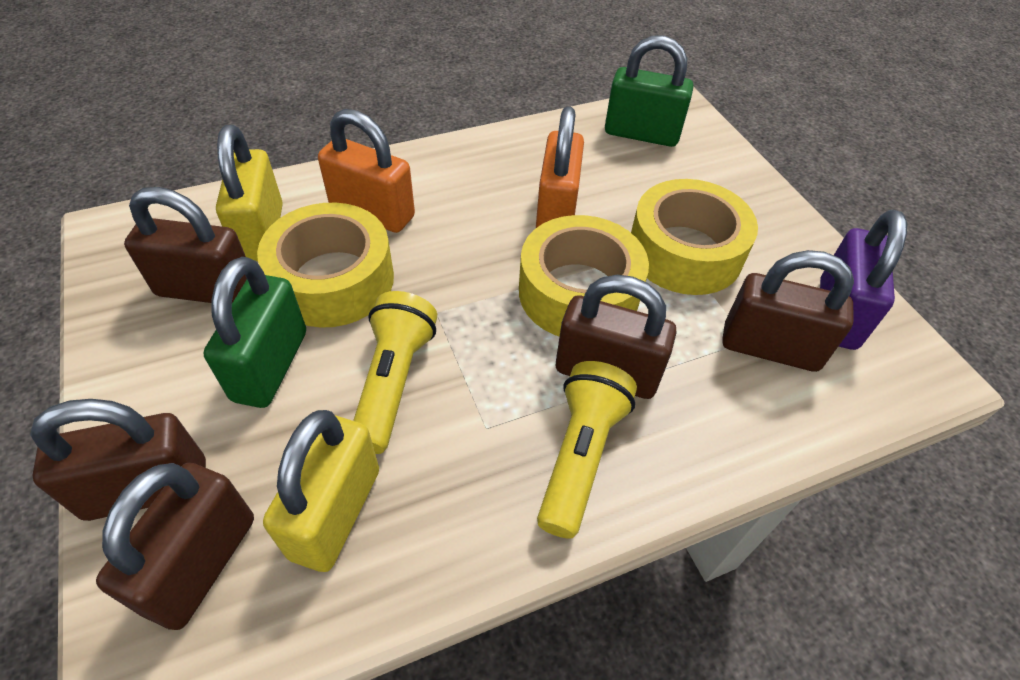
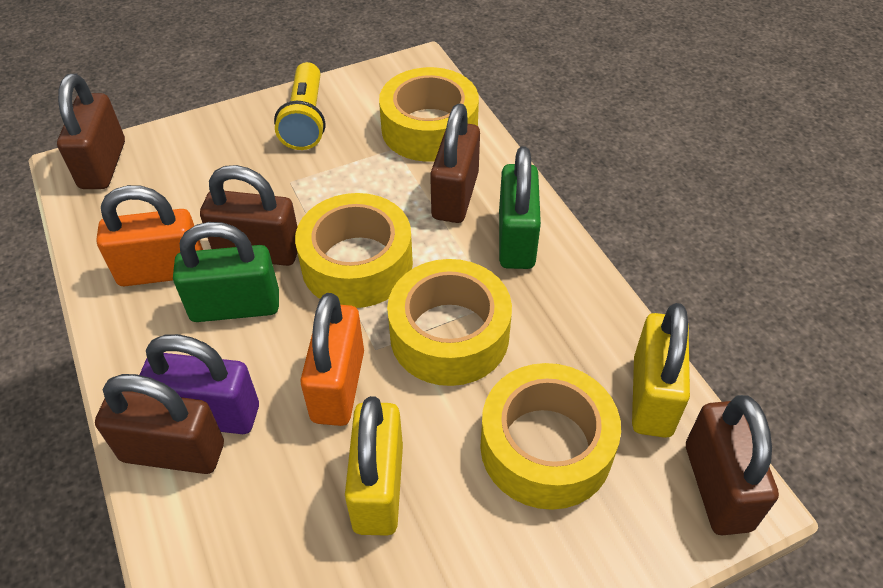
yellow flashlight: [353,291,437,454] [537,361,637,539] = 2 -> [274,62,325,150] = 1
yellow tape: [257,203,394,328] [519,215,649,337] [631,179,758,295] = 3 -> [295,193,413,308] [379,67,479,162] [387,259,512,386] [480,363,621,510] = 4

